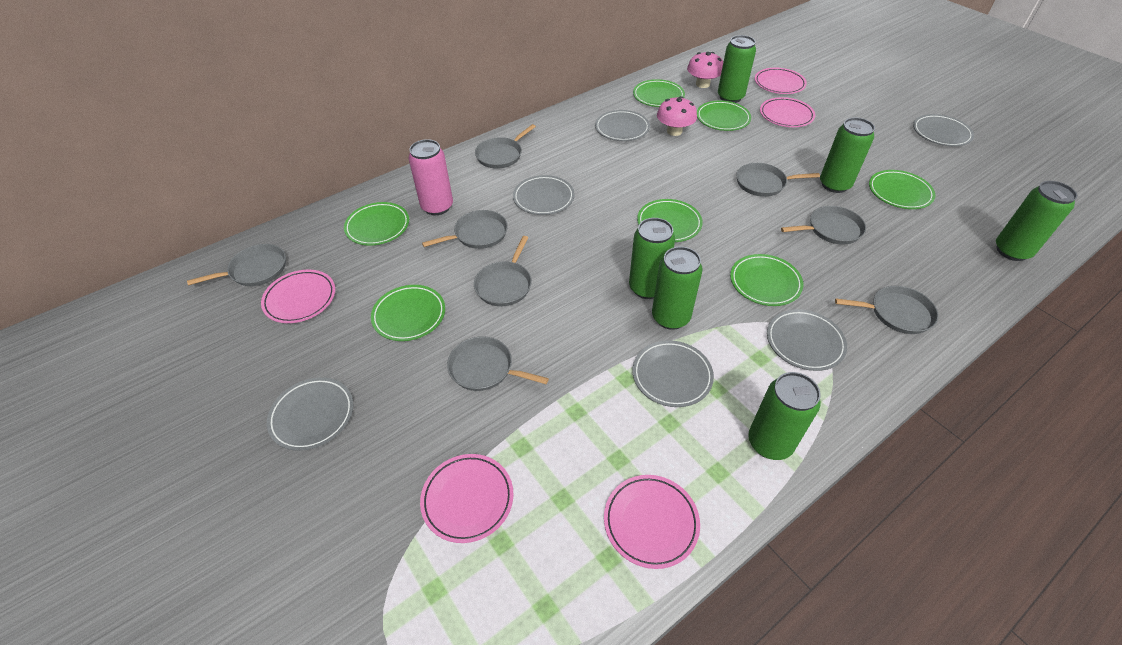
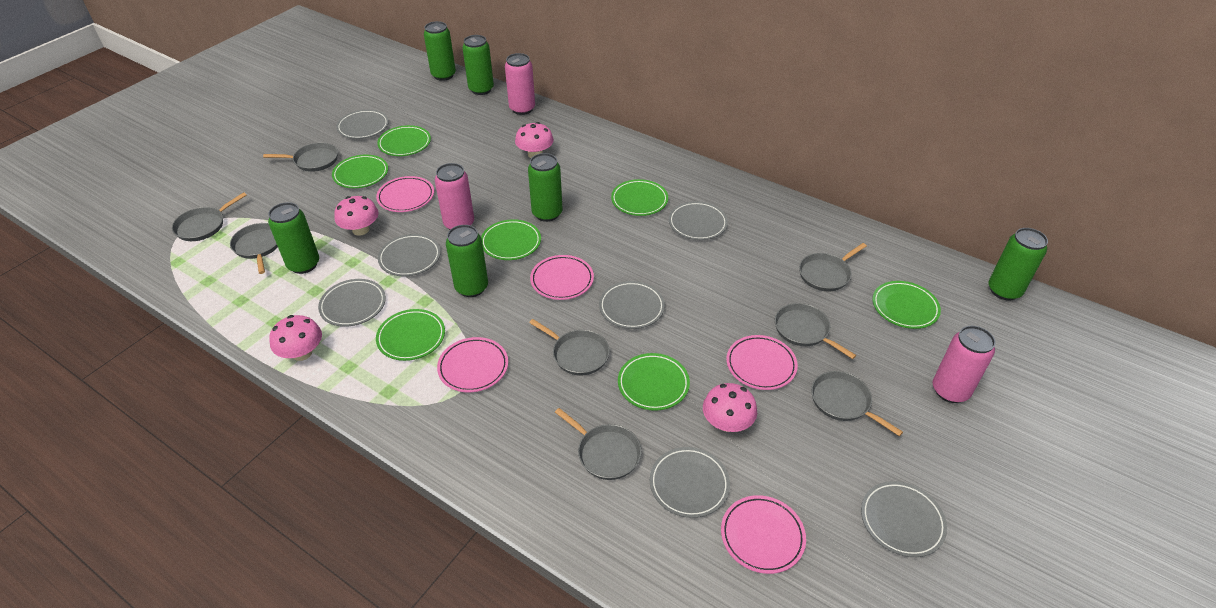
grey plate: [267,377,353,451] [513,175,575,215] [595,110,650,141] [633,340,714,407] [767,309,847,371] [913,114,974,146] = 6 -> [318,279,386,327] [336,110,389,139] [378,234,441,276] [599,281,665,329] [650,447,730,518] [669,201,728,240] [861,481,947,557] = 7
pink can: [408,139,453,215] = 1 -> [435,163,474,230] [505,53,535,115] [933,326,995,403] = 3
pink mushroom: [657,96,697,136] [687,52,723,88] = 2 -> [269,315,322,361] [334,196,379,236] [515,122,554,158] [703,383,757,432] = 4

